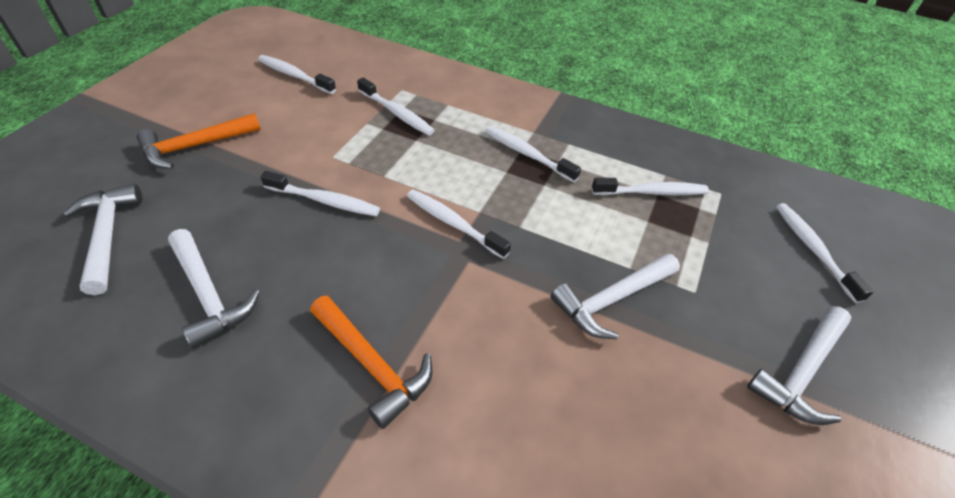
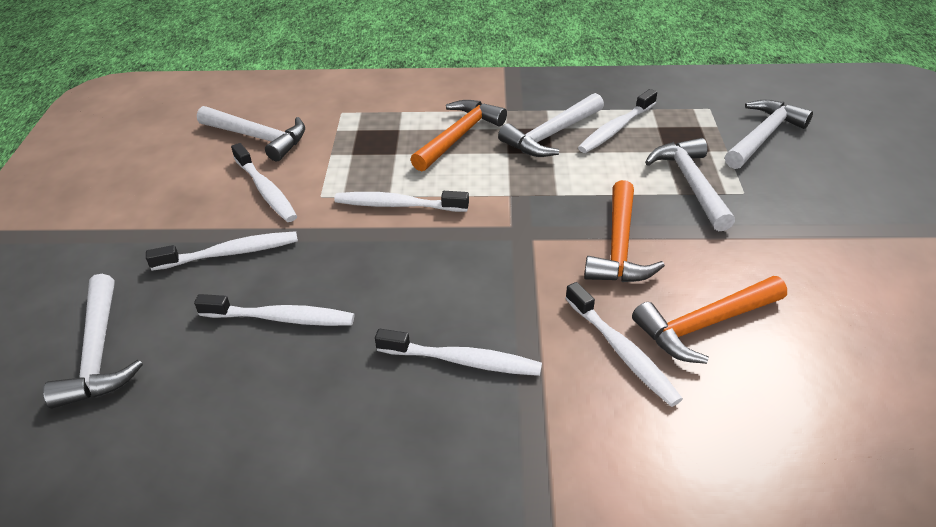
orange hammer: [137,113,261,169] [310,296,432,429] = 2 -> [410,100,507,172] [584,180,665,282] [632,276,787,364] = 3
white hammer: [63,184,142,295] [168,229,260,349] [551,253,680,339] [747,306,851,425] = 4 -> [43,274,143,409] [197,106,305,161] [498,93,604,157] [645,138,735,231] [725,99,813,169] = 5

